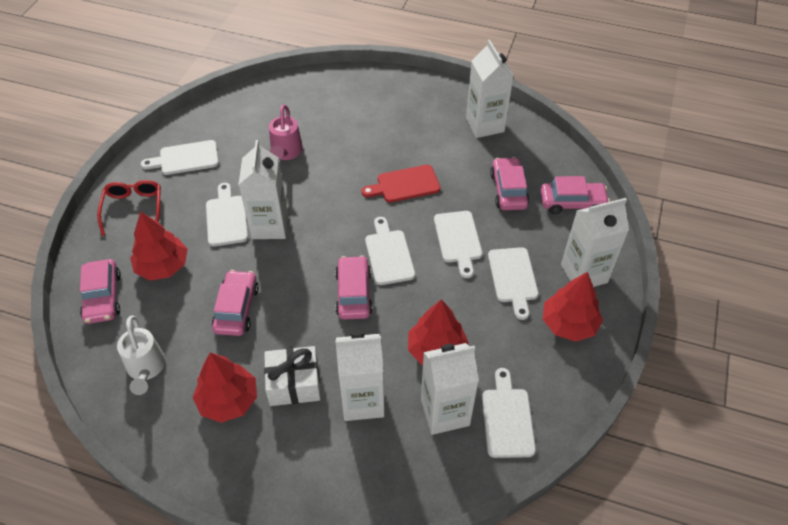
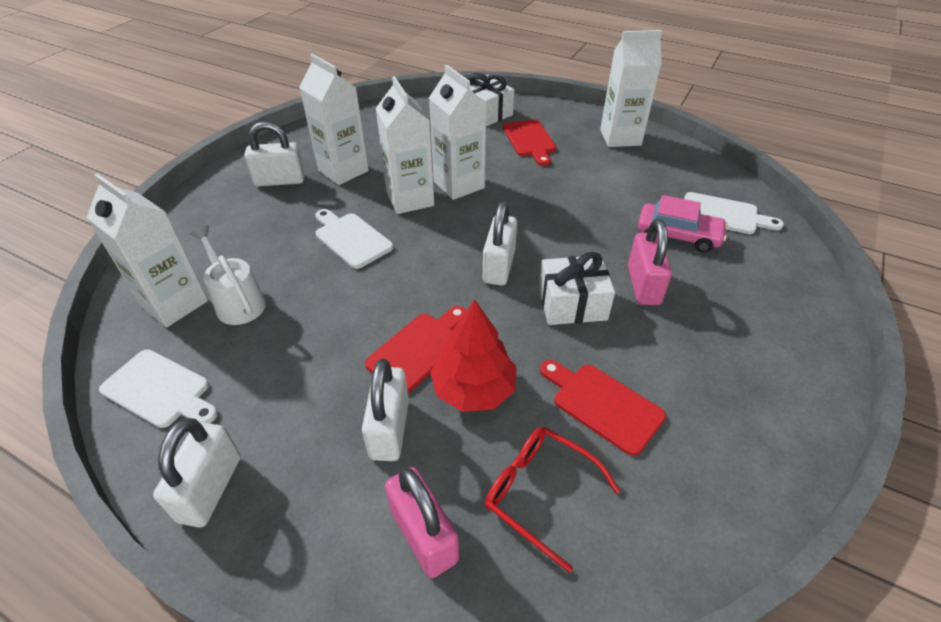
pink car: [80,259,121,324] [212,270,259,336] [335,255,373,320] [490,157,530,210] [540,176,610,214] = 5 -> [638,195,728,253] = 1
pink padlock: none = 0 -> [385,467,459,578] [628,219,672,305] = 2
pink watering can: [269,104,303,160] = 1 -> none = 0
red cutting board: [361,165,440,203] = 1 -> [365,306,466,393] [503,119,556,166] [540,360,666,456] = 3
red tree: [130,212,188,281] [192,352,257,423] [408,299,469,365] [543,272,603,342] = 4 -> [430,299,517,412] = 1
white cutting board: [141,140,219,175] [206,183,248,246] [365,217,415,285] [434,211,483,278] [482,368,536,458] [488,247,539,320] = 6 -> [99,349,218,428] [315,209,393,269] [684,192,784,234] = 3
white gift: [264,346,321,406] = 1 -> [468,73,514,126] [538,252,615,325] = 2
white padlock: none = 0 -> [153,418,241,528] [244,121,305,186] [362,359,409,461] [483,201,517,286] = 4

